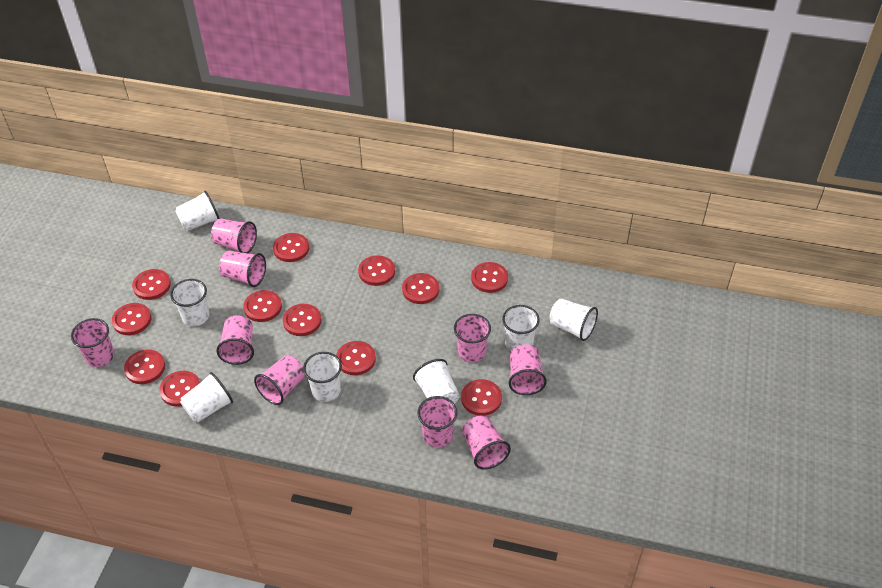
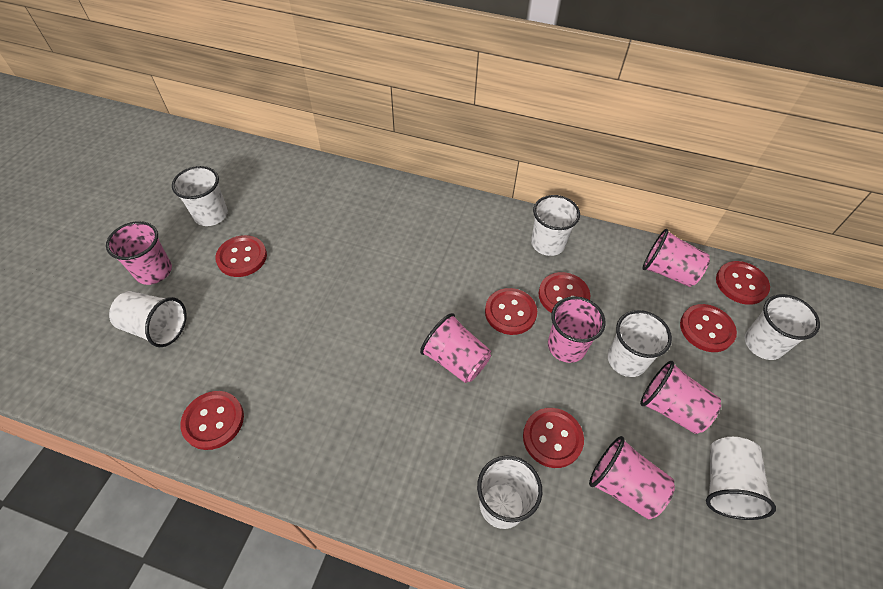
pink cup: [71,318,114,367] [211,218,257,253] [216,315,254,365] [219,251,266,287] [254,355,305,405] [418,396,457,448] [454,314,491,363] [462,415,511,470] [509,344,547,395] = 9 -> [106,221,172,285] [420,313,491,383] [548,296,606,363] [589,436,675,519] [640,361,721,434] [643,229,710,287] = 6
red button: [112,303,151,335] [124,349,165,384] [132,269,171,300] [159,371,200,407] [243,290,282,322] [273,233,309,262] [283,304,322,336] [336,341,376,375] [358,255,395,286] [402,273,439,304] [461,379,502,416] [471,262,508,293] = 12 -> [180,391,244,450] [215,235,267,277] [485,288,537,335] [523,408,584,468] [538,272,591,313] [680,304,737,352] [716,261,770,305] = 7

